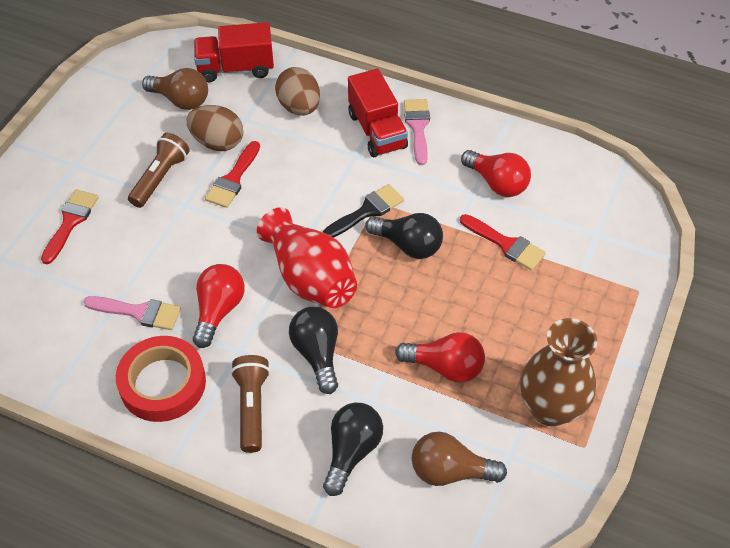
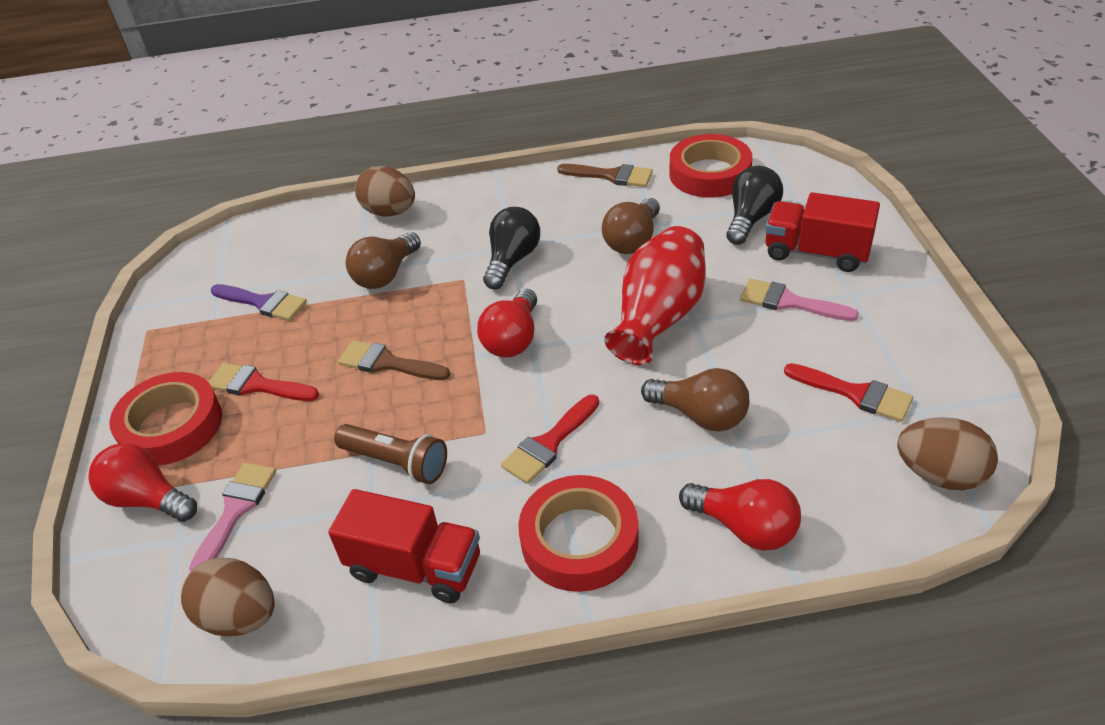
black brush: [323,184,404,238] = 1 -> none = 0
black light bulb: [289,307,338,394] [323,403,383,496] [365,213,443,259] = 3 -> [483,207,540,289] [726,166,783,245] = 2
brown brush: none = 0 -> [338,340,450,380] [557,164,653,187] = 2
brown egg: [187,105,243,151] [275,67,320,116] = 2 -> [181,557,275,636] [355,166,415,216] [897,417,998,490] = 3
brown flashlight: [128,133,190,208] [231,355,270,453] = 2 -> [334,424,447,484] = 1
brown light bulb: [142,68,208,110] [412,432,507,486] = 2 -> [346,232,421,289] [602,198,660,254] [641,368,750,431] = 3
brown vase: [520,318,597,426] = 1 -> none = 0
purple brush: none = 0 -> [211,284,307,321] = 1
red tape: [116,336,206,422] = 1 -> [109,372,222,465] [518,475,639,592] [670,134,752,198] = 3

